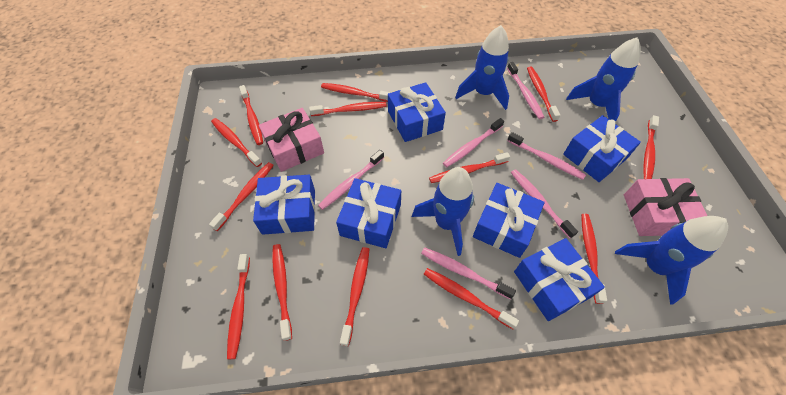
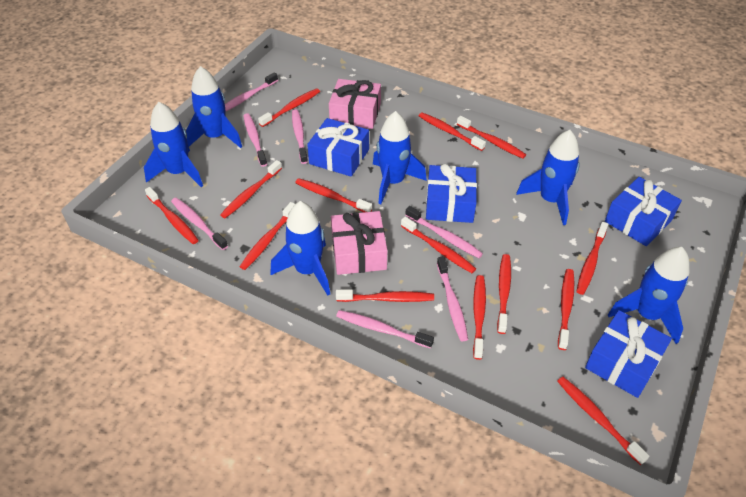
blue gift: [253,175,315,235] [336,178,401,248] [388,82,446,142] [473,183,545,258] [514,238,605,321] [563,115,641,182] = 6 -> [307,118,369,177] [426,164,477,223] [585,310,672,398] [605,177,682,246] = 4
blue rocket: [412,167,474,256] [455,25,509,110] [566,37,641,121] [615,216,728,305] = 4 -> [144,102,203,187] [186,66,242,148] [271,201,330,296] [373,111,427,204] [516,130,580,225] [608,247,689,344] = 6
pink toothbrush: [318,150,384,210] [421,247,516,299] [443,118,504,167] [507,62,544,119] [507,132,586,180] [511,169,578,239] = 6 -> [171,198,228,250] [225,73,278,112] [244,113,267,167] [292,109,308,164] [336,310,434,349] [405,206,483,258] [437,256,468,341] = 7
red toothbrush: [209,162,274,231] [211,118,262,167] [227,254,250,359] [239,85,263,145] [272,244,292,341] [309,102,387,116] [321,83,391,102] [340,247,369,346] [424,268,519,329] [429,152,510,183] [527,67,560,122] [581,214,607,304] [643,115,659,179] = 13 -> [145,187,199,244] [220,160,282,218] [240,202,295,270] [258,88,320,127] [295,178,372,212] [336,289,434,302] [401,217,476,273] [419,112,486,151] [457,116,526,159] [473,275,486,360] [497,254,511,334] [557,377,649,465] [558,269,574,350] [576,222,608,295] = 14

